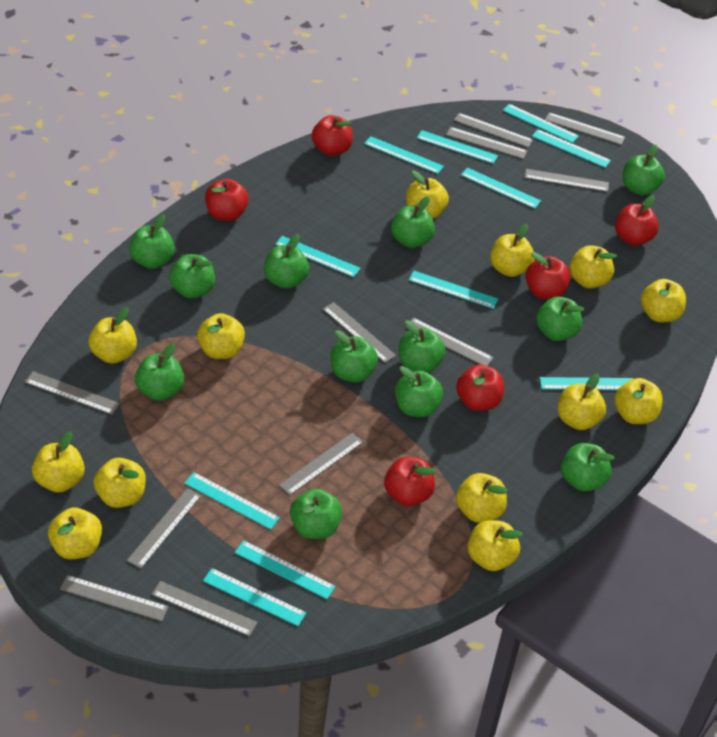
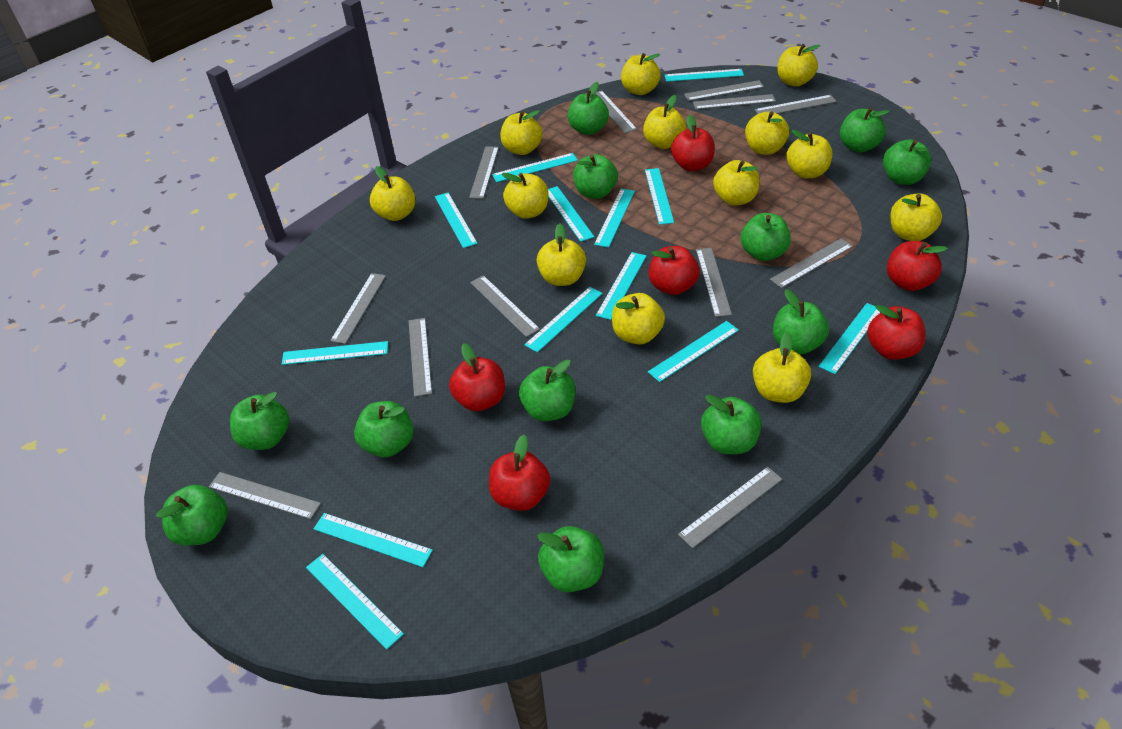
grey ruler: [25,371,120,415] [60,575,169,621] [127,488,201,568] [152,581,258,636] [279,433,363,495] [323,302,396,363] [406,318,494,366] [446,127,527,159] [454,113,533,148] [525,169,609,192] [545,112,625,145] = 11 -> [209,472,321,519] [330,273,386,344] [409,318,432,397] [469,146,499,199] [470,275,540,337] [596,90,637,133] [678,467,782,548] [684,80,764,101] [693,94,776,109] [696,248,732,317] [755,95,837,114] [770,238,853,288] = 12
turquoise ruler: [184,472,280,530] [203,568,307,626] [234,540,336,599] [275,236,361,277] [364,136,444,174] [409,271,498,309] [417,130,498,164] [461,168,541,209] [502,104,579,143] [532,129,611,168] [540,377,633,390] = 11 -> [282,341,388,365] [306,554,404,649] [313,513,433,567] [435,193,478,248] [492,153,578,182] [524,287,603,353] [548,186,594,242] [594,189,635,248] [596,252,646,320] [645,168,674,225] [648,321,739,382] [665,69,744,82] [819,303,881,374] = 13

